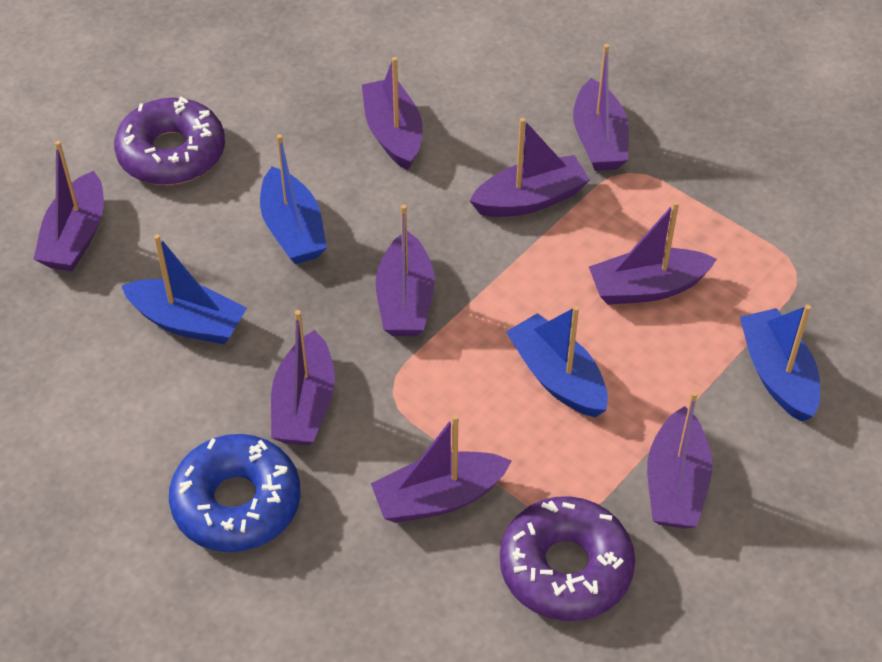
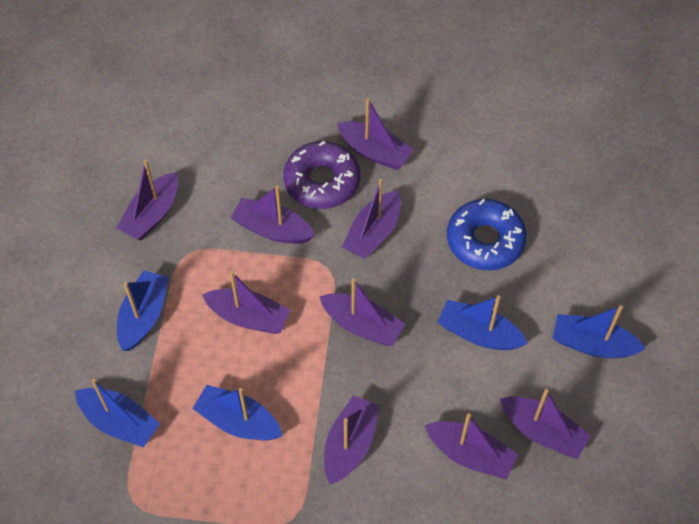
blue boat: [122,234,247,344] [260,134,327,264] [506,306,608,417] [740,305,820,422] = 4 -> [75,379,160,447] [117,271,169,351] [192,385,283,441] [438,295,528,350] [553,305,646,358] = 5
purple donut: [114,97,225,185] [500,496,635,621] = 2 -> [283,141,360,209] = 1

